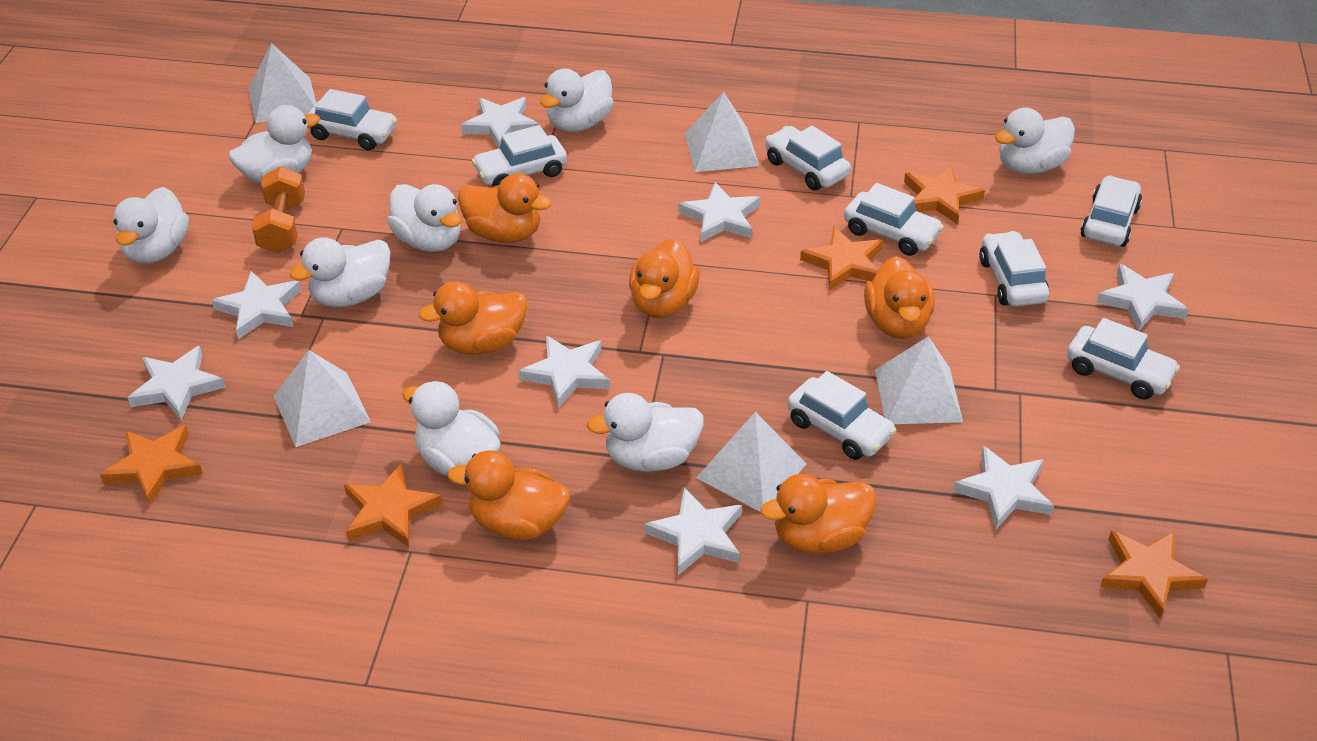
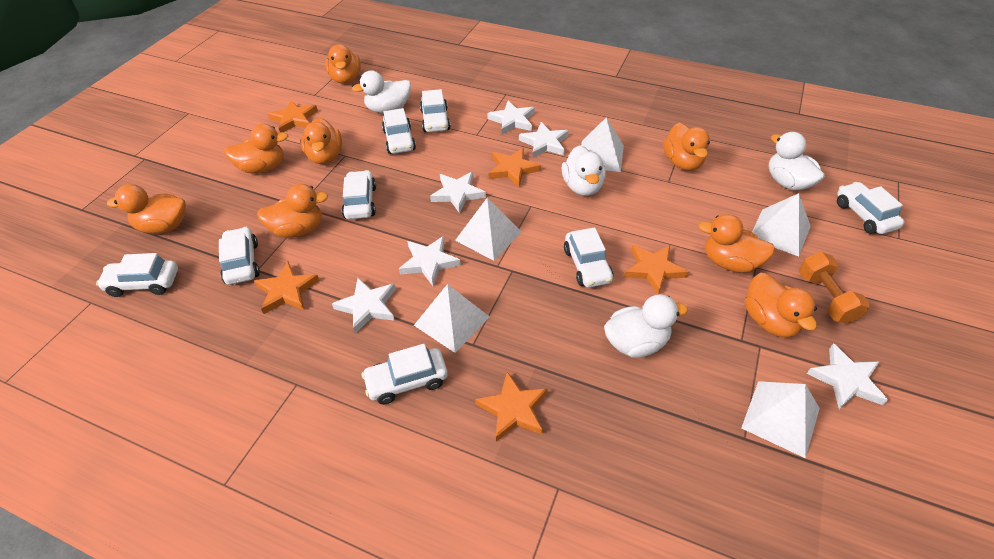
orange duck: [419,281,527,355] [447,450,570,540] [458,173,552,243] [629,238,700,318] [760,474,876,554] [864,256,935,339] = 6 -> [107,184,186,234] [224,124,288,174] [257,184,328,238] [301,118,342,164] [325,44,361,84] [663,122,710,171] [698,214,775,273] [745,273,817,338] = 8
white duck: [113,187,189,264] [229,105,320,183] [290,237,390,307] [387,184,462,252] [403,381,501,476] [540,68,614,132] [587,393,704,472] [995,108,1075,174] = 8 -> [352,70,411,113] [562,145,606,196] [604,294,688,358] [769,132,825,191] = 4
white star: [128,346,226,420] [212,271,301,339] [461,97,539,149] [518,335,610,408] [644,488,742,575] [678,182,760,242] [953,446,1054,529] [1096,264,1189,331] = 8 -> [332,278,396,333] [399,236,461,286] [430,172,486,214] [487,101,535,134] [519,122,569,158] [807,343,888,409] = 6

